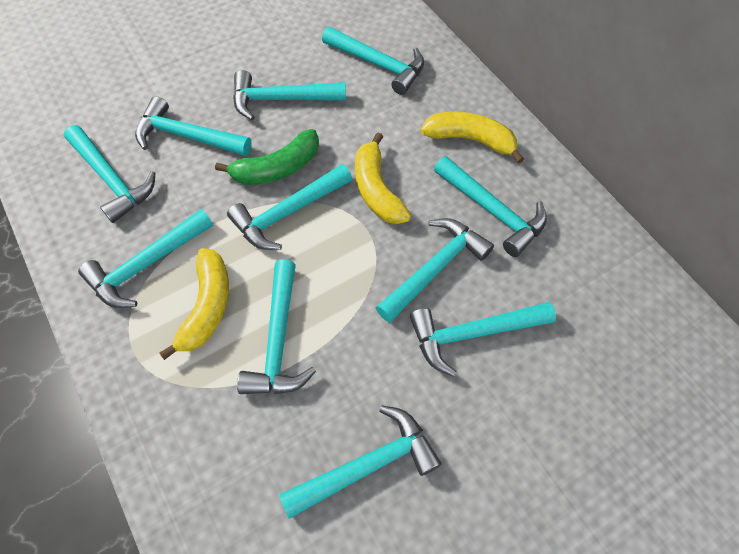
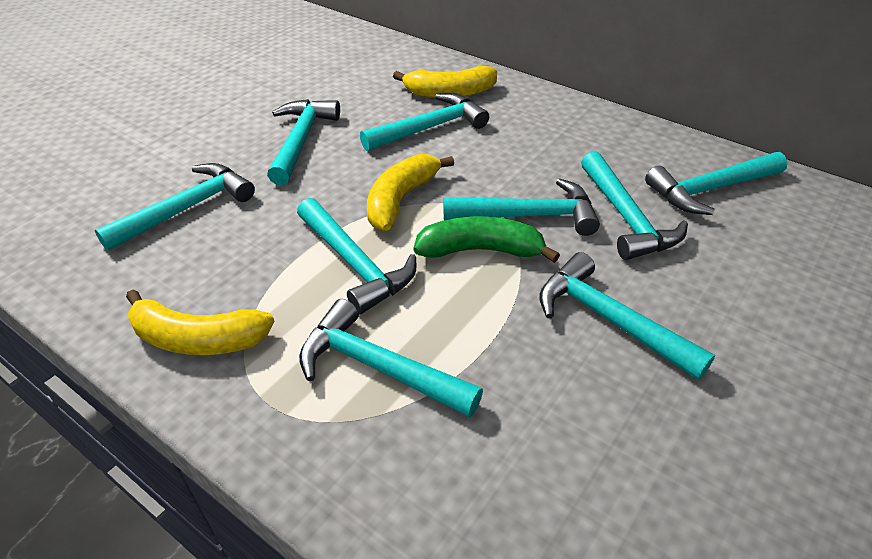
turquoise hammer: [64,125,155,223] [78,209,213,308] [135,96,252,156] [227,164,352,250] [233,70,346,120] [237,259,316,394] [279,405,442,519] [322,27,424,95] [375,218,494,323] [410,302,556,377] [434,156,547,257] = 11 -> [95,163,255,251] [267,99,340,185] [297,198,416,315] [299,299,483,417] [360,93,489,151] [443,178,600,236] [539,252,715,380] [581,151,688,260] [645,152,787,215] = 9

